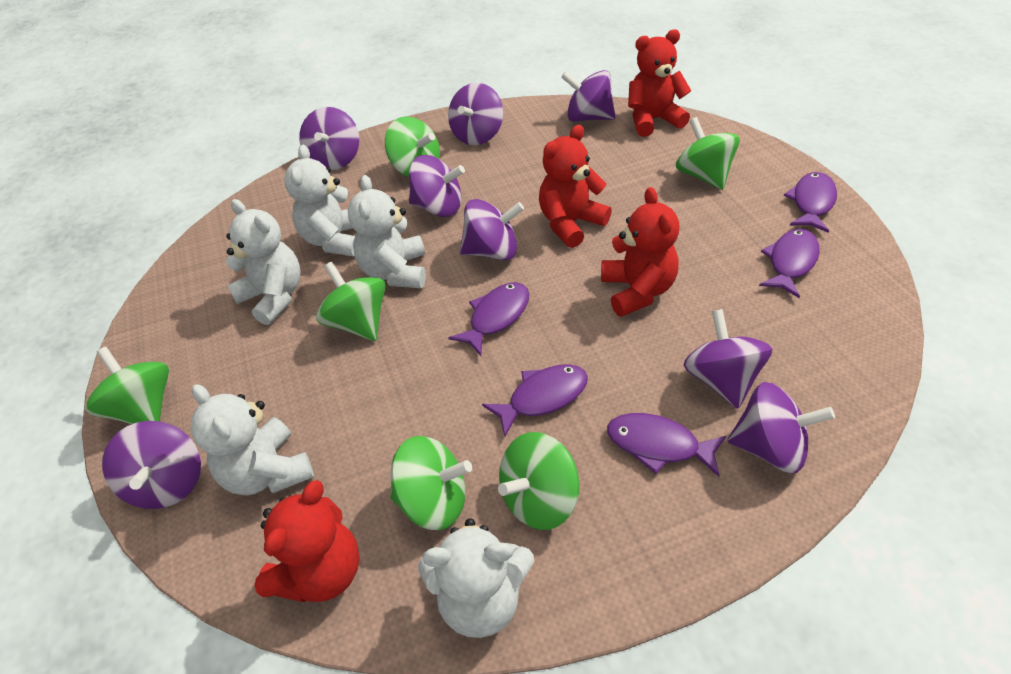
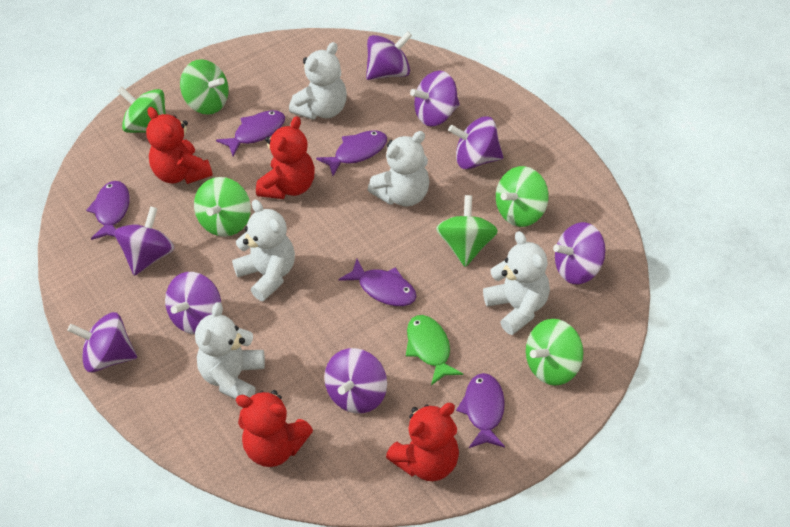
green fish: none = 0 -> [406,315,463,385] = 1

